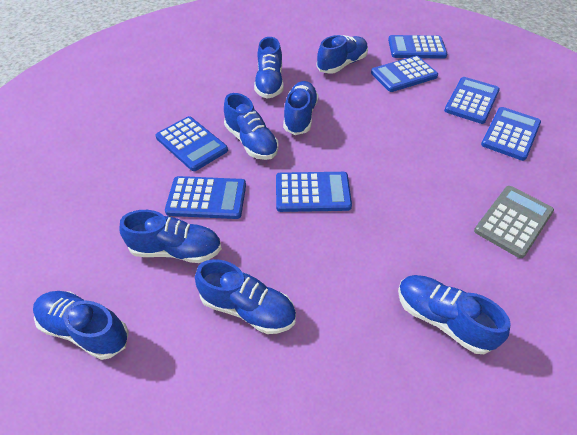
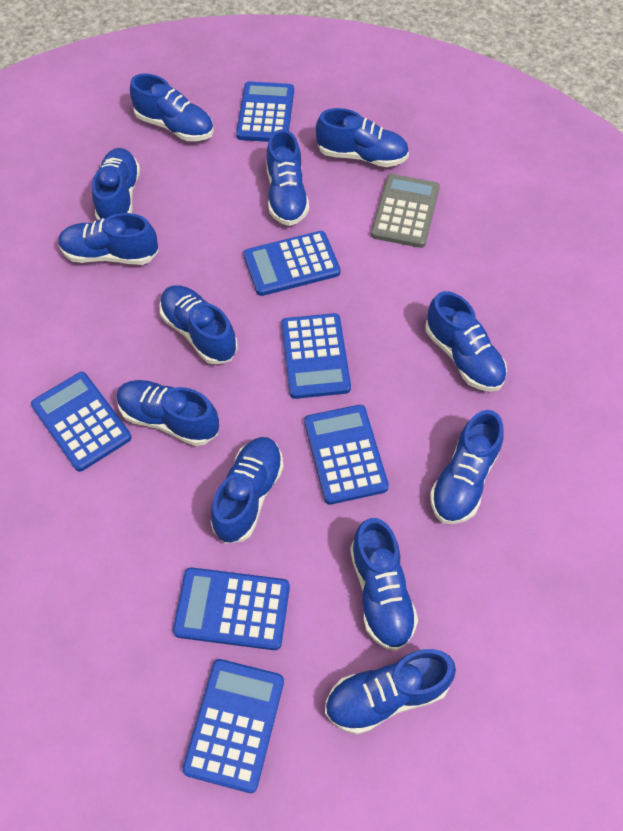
blue shoe: [33,291,129,360] [119,210,222,263] [195,259,296,334] [224,93,279,160] [254,37,284,99] [283,81,318,135] [316,35,368,74] [398,275,511,354] = 8 -> [58,213,159,265] [92,148,140,220] [117,380,219,446] [130,74,214,141] [159,285,238,365] [211,437,284,544] [266,129,309,226] [316,108,409,167] [325,649,456,734] [350,518,418,651] [425,291,507,392] [430,410,504,524] = 12

